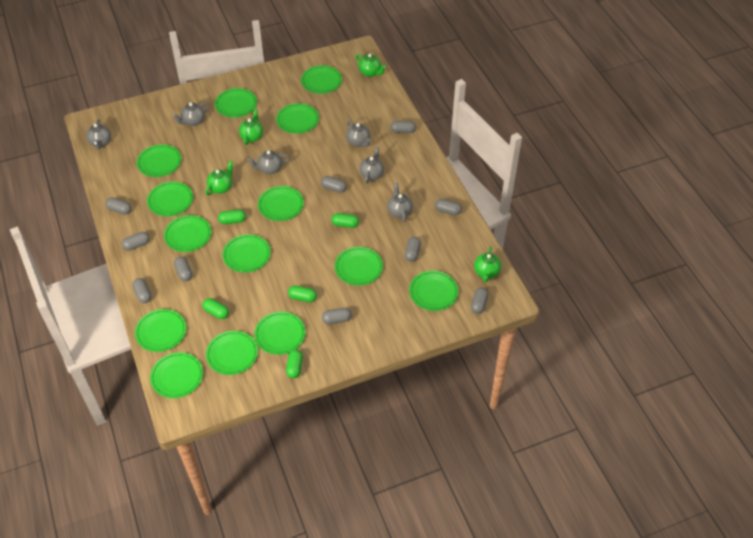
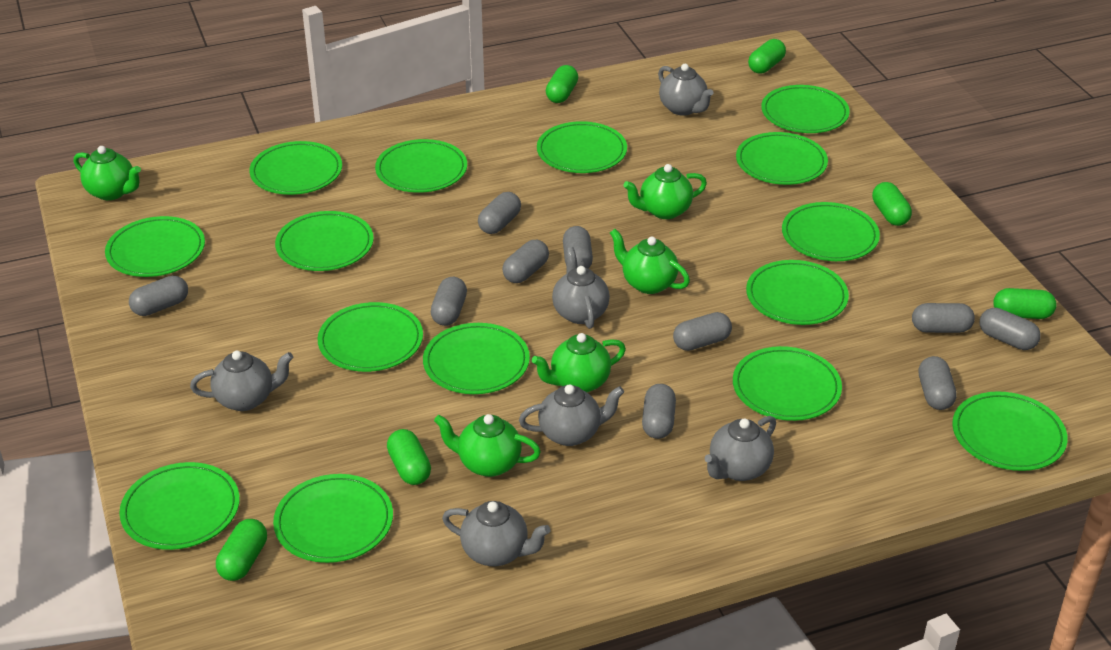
green capsule: [202,298,229,319] [218,210,246,224] [286,350,303,378] [288,285,317,302] [331,213,359,228] = 5 -> [216,519,267,581] [387,429,431,485] [546,65,578,103] [748,39,786,74] [872,182,912,226] [993,288,1056,319] = 6
green plate: [135,309,186,352] [137,144,181,177] [147,182,193,216] [150,352,203,398] [164,215,211,252] [206,331,258,375] [215,88,257,118] [223,234,271,273] [254,312,306,355] [258,186,304,221] [276,103,319,134] [301,65,342,94] [335,247,383,286] [409,271,459,311] = 14 -> [105,216,205,277] [119,462,240,550] [249,141,342,195] [273,474,393,563] [275,211,374,271] [317,302,423,372] [375,139,467,193] [423,323,530,394] [537,121,627,173] [733,346,842,421] [736,132,828,185] [746,260,849,325] [761,85,850,133] [782,202,880,261] [952,391,1068,471] = 15
green teapot: [205,161,233,195] [239,109,263,145] [355,54,386,77] [474,246,501,282] = 4 -> [74,146,141,200] [434,414,541,477] [532,333,626,392] [610,229,690,294] [623,164,707,219] = 5

